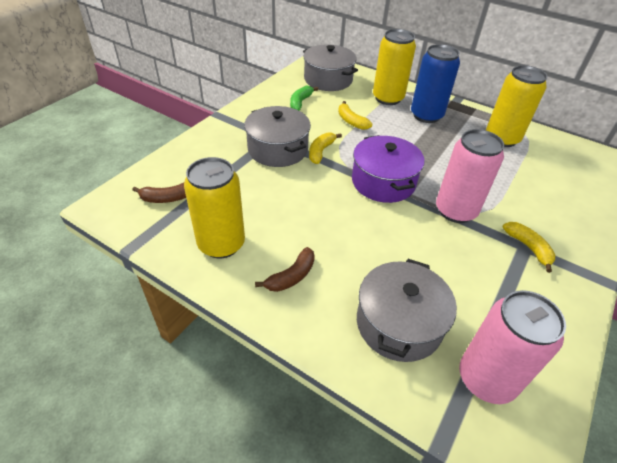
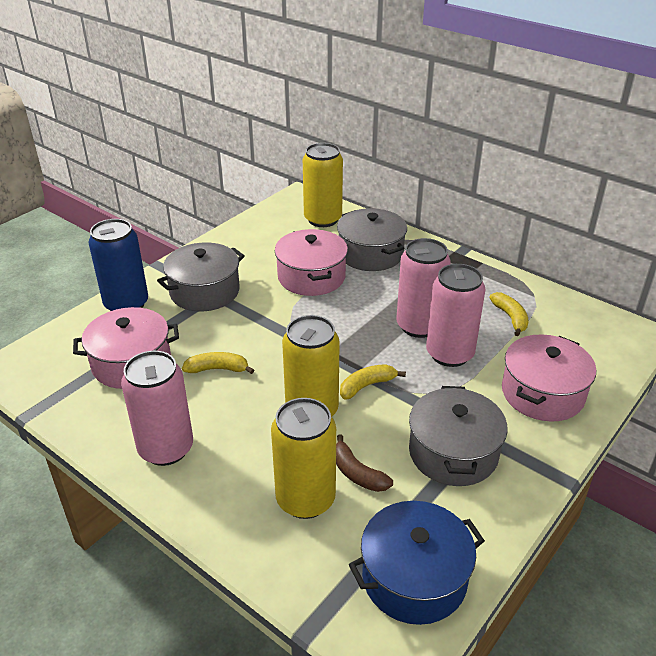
blue pot: none = 0 -> [349,501,485,625] = 1
brown banana: [132,182,186,203] [255,247,315,292] = 2 -> [336,434,393,492] = 1
green banana: [290,86,318,110] = 1 -> none = 0
pink can: [436,129,505,223] [459,290,566,404] = 2 -> [121,351,193,466] [396,238,451,338] [426,264,486,367] = 3
pink pot: none = 0 -> [73,307,179,389] [275,229,348,296] [502,334,596,422] = 3
purple pot: [352,135,424,203] = 1 -> none = 0

